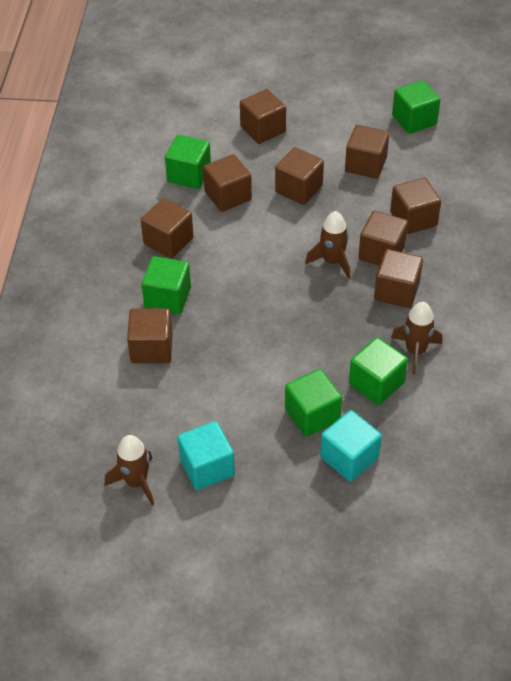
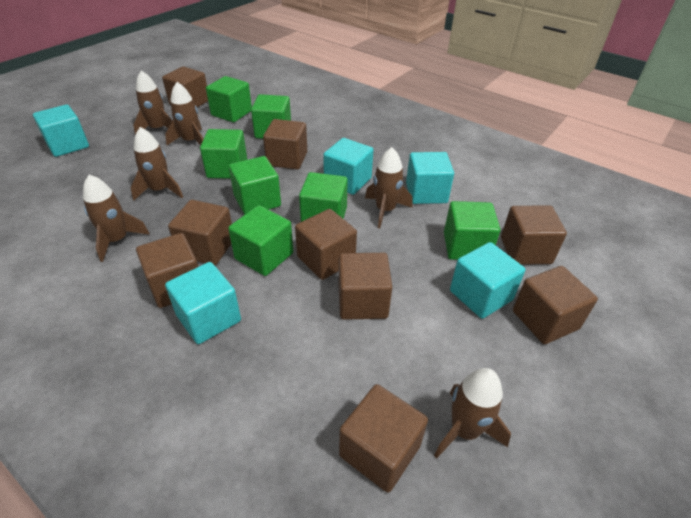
brown rocket: [105,435,154,505] [305,211,350,279] [391,302,442,374] = 3 -> [83,175,150,262] [131,127,183,201] [133,70,172,135] [165,82,203,146] [365,147,412,228] [434,368,511,458] = 6
green cube: [142,256,191,314] [165,135,211,189] [285,369,342,437] [349,337,408,405] [392,80,440,134] = 5 -> [200,129,247,179] [206,76,252,122] [228,205,293,276] [229,156,281,215] [251,94,291,139] [299,172,348,222] [444,201,500,260] = 7
turquoise cube: [177,421,235,490] [320,410,382,482] = 2 -> [33,105,89,157] [165,262,241,344] [323,138,374,195] [406,152,454,204] [450,242,525,319] = 5

